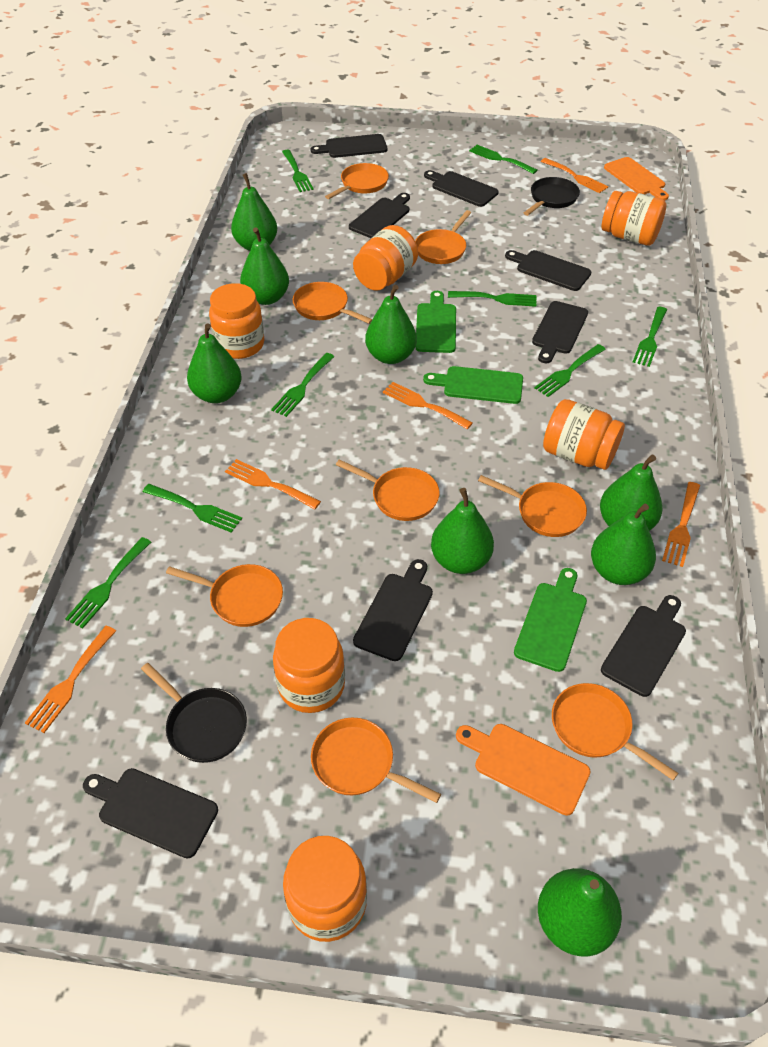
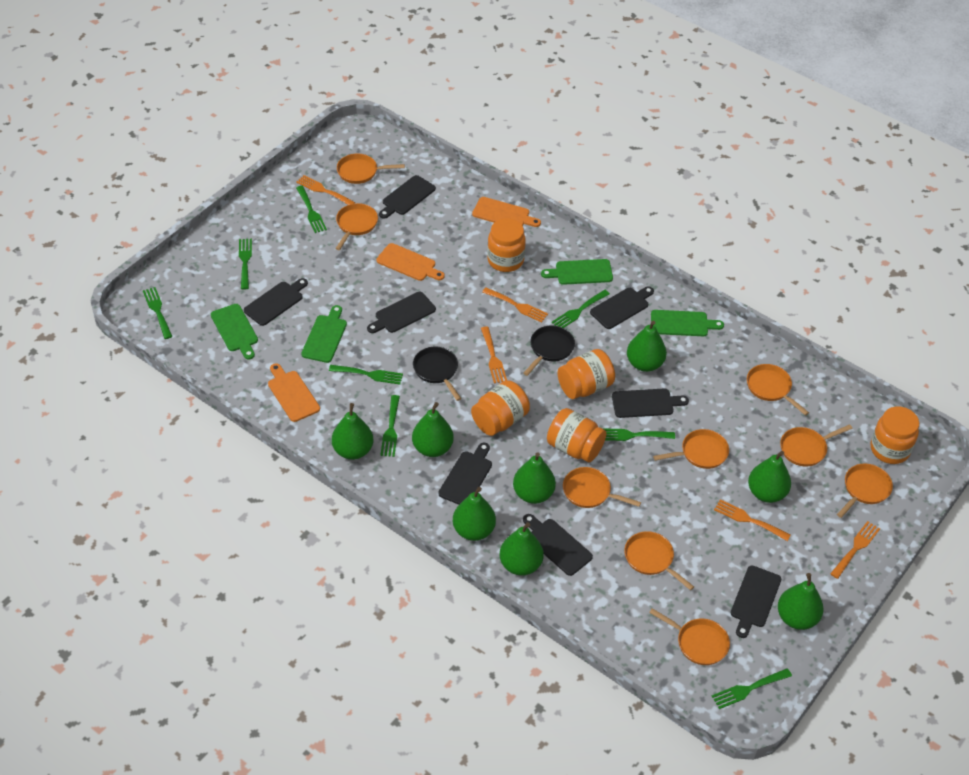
green cutting board: [415,291,456,353] [423,366,523,404] [514,568,587,672] = 3 -> [211,304,258,360] [301,305,347,363] [541,259,613,285] [651,310,724,336] = 4
orange cutting board: [456,724,591,816] [604,157,669,200] = 2 -> [268,363,320,422] [376,243,445,281] [472,197,541,227] = 3
orange jar: [209,283,265,359] [273,618,345,713] [283,836,367,942] [353,225,418,291] [543,399,625,470] [602,191,666,246] = 6 -> [471,380,530,436] [487,218,526,272] [547,408,606,462] [557,349,615,399] [870,406,919,464] = 5
orange pan: [166,564,283,627] [293,282,372,324] [311,718,441,803] [325,163,389,199] [336,459,440,521] [415,210,471,264] [478,475,587,537] [552,683,678,780] = 8 -> [335,203,378,250] [337,154,405,184] [563,467,641,508] [624,531,694,590] [649,608,730,665] [653,429,729,469] [747,364,809,416] [780,424,852,467] [837,464,893,518] = 9

